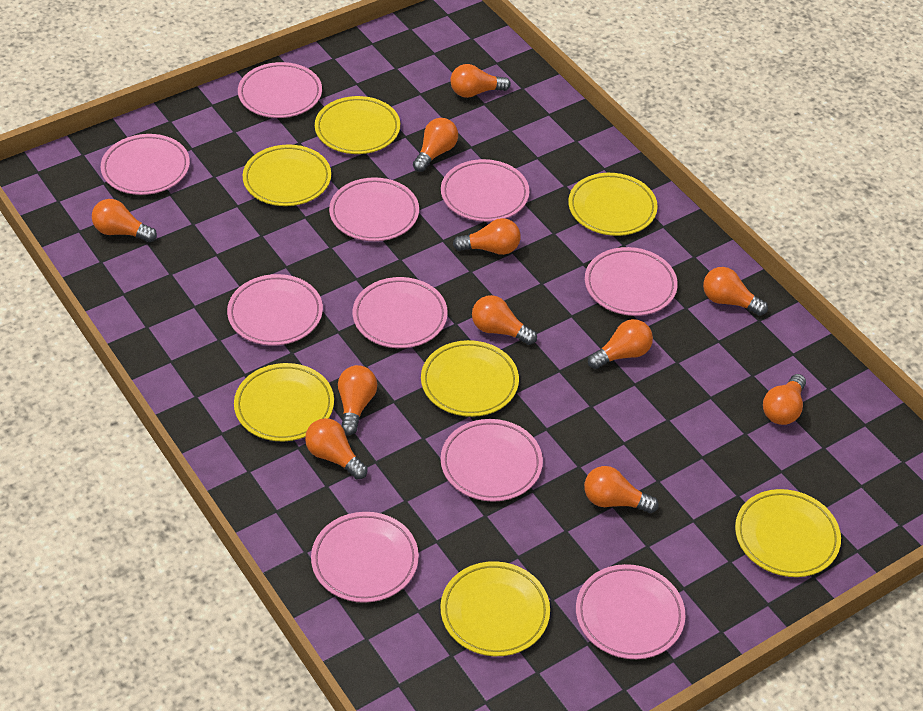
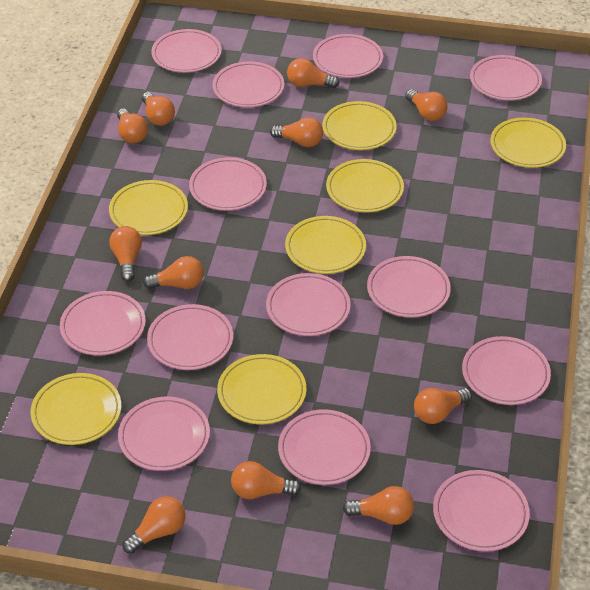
pink plate: [101,134,190,195] [227,274,323,346] [238,62,322,118] [311,512,419,603] [329,177,419,241] [353,277,448,348] [441,159,529,222] [441,419,543,502] [576,564,685,659] [585,247,678,316] = 10 -> [60,291,146,356] [118,397,210,471] [147,304,233,370] [151,29,222,73] [189,157,267,211] [213,61,284,107] [266,273,350,336] [278,409,371,485] [313,34,383,78] [367,256,451,318] [433,470,530,552] [462,336,551,405] [470,55,542,101] = 13

